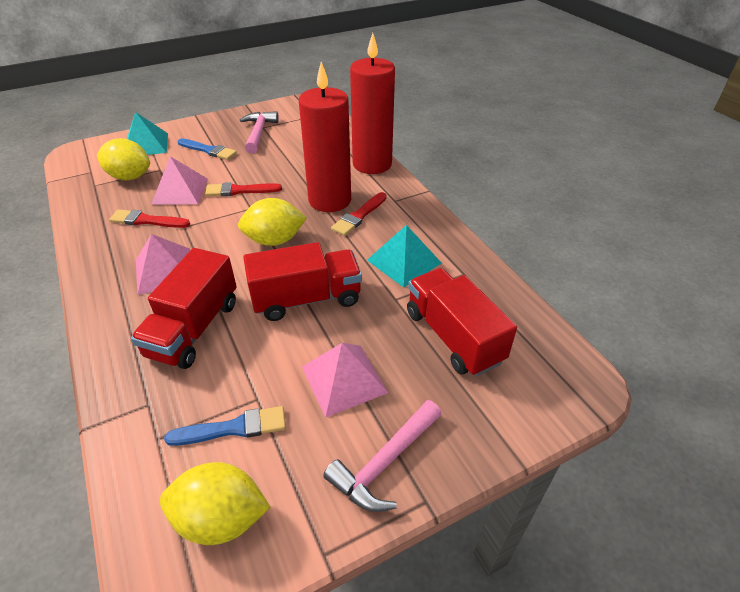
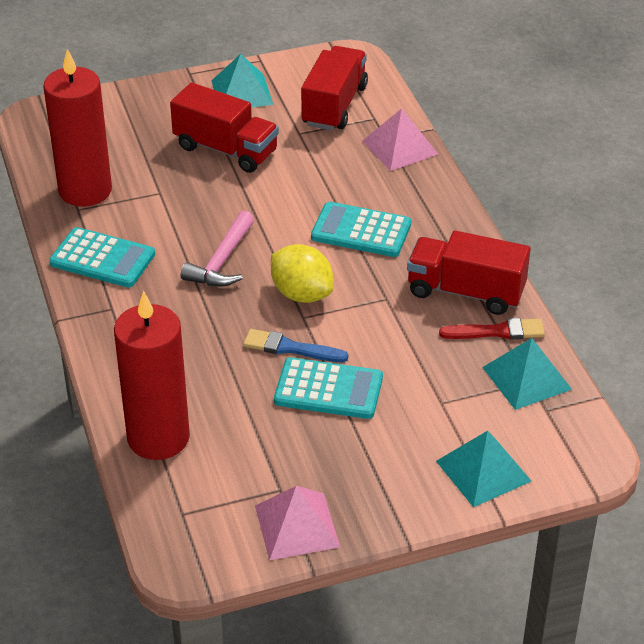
blue brush: [164,406,286,446] [178,138,237,160] = 2 -> [243,329,348,362] = 1
pink hammer: [240,111,279,153] [323,400,442,512] = 2 -> [181,211,254,287] = 1
pink pyramid: [136,234,190,295] [151,156,208,205] [302,343,388,418] = 3 -> [255,486,340,560] [362,108,438,171] = 2
red brush: [109,209,190,228] [205,182,282,196] [331,192,387,236] = 3 -> [439,318,545,340] = 1
turquoise calculator: none = 0 -> [49,227,155,288] [274,357,383,419] [311,202,411,257] = 3
turquoise pyramid: [127,112,168,155] [367,225,441,287] = 2 -> [212,54,273,108] [436,431,531,507] [482,338,572,410] = 3
yellow lemon: [97,138,150,180] [160,462,270,545] [238,198,307,246] = 3 -> [271,244,334,303] = 1

